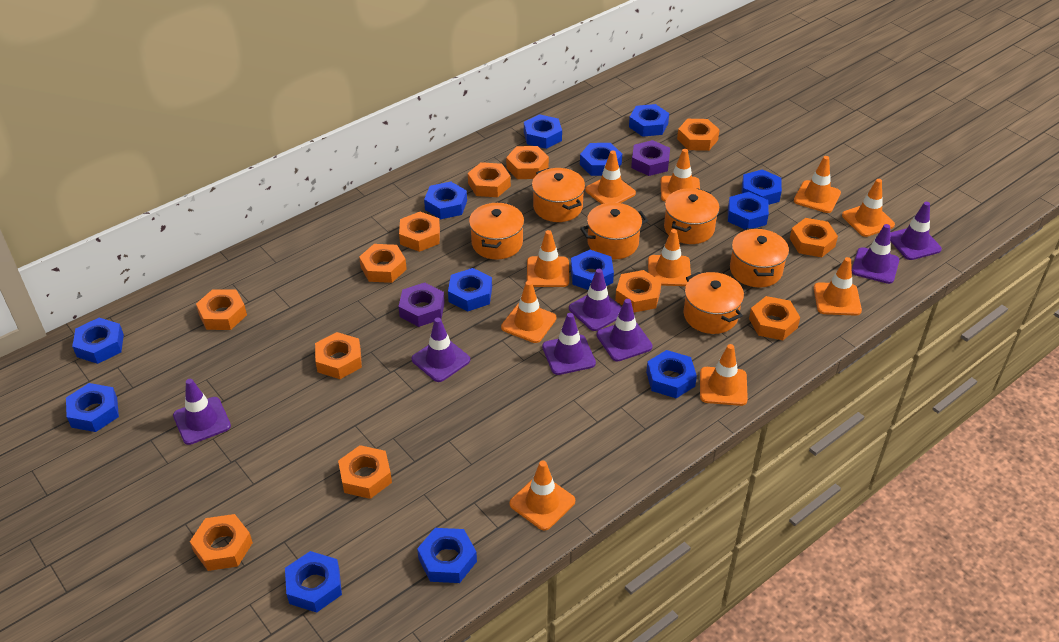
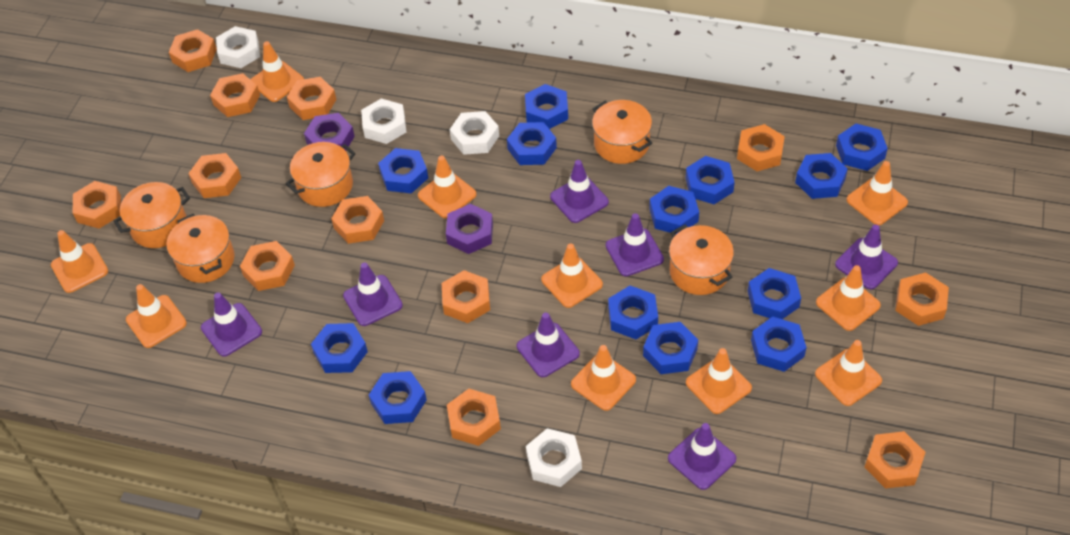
orange pot: [469,202,524,260] [532,168,585,222] [580,203,648,260] [664,188,720,244] [684,272,744,334] [730,228,789,288] = 6 -> [114,182,190,248] [166,214,235,283] [286,142,355,207] [592,100,652,164] [669,225,734,295] = 5
white nut: none = 0 -> [216,26,260,68] [361,98,406,144] [449,111,499,155] [526,428,582,487] = 4

